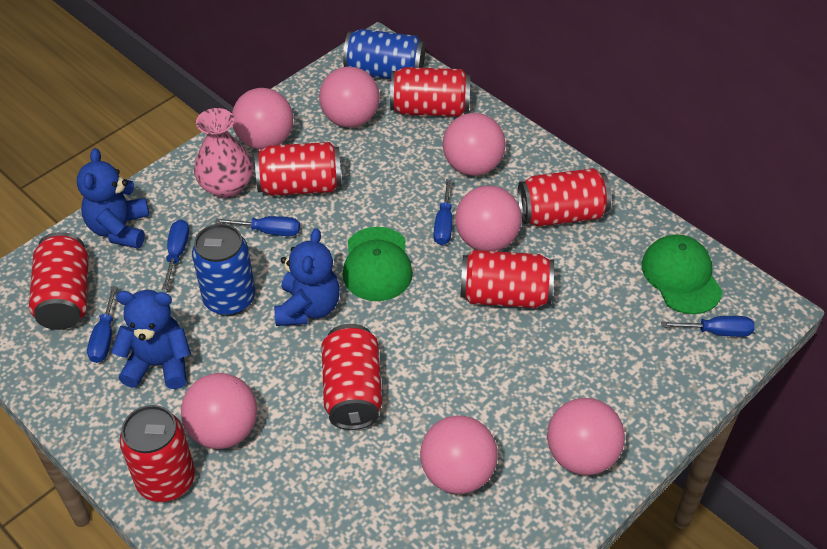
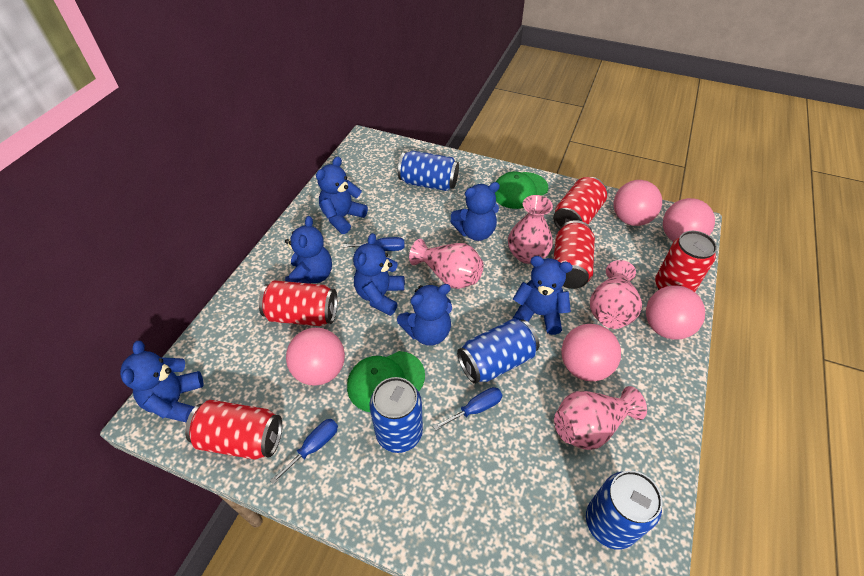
blue can: [192,224,255,316] [343,29,425,79] = 2 -> [370,377,423,453] [398,151,459,191] [457,318,539,384] [586,471,662,550] = 4
blue screwdriver: [87,286,117,363] [162,220,189,290] [215,216,300,236] [433,179,452,245] [661,316,755,337] = 5 -> [270,419,338,484] [343,237,405,251] [433,387,502,431] = 3
blue teddy bear: [77,148,149,249] [111,290,191,389] [274,228,340,326] = 3 -> [120,341,203,423] [285,216,332,284] [316,157,368,234] [353,233,405,316] [397,284,452,345] [450,182,500,241] [512,256,573,335] = 7
pink ball: [181,373,257,449] [232,88,293,150] [319,66,380,127] [420,415,498,494] [443,113,505,176] [455,186,522,251] [547,398,625,475] = 7 -> [286,328,345,386] [561,324,621,381] [614,180,662,226] [646,285,705,340] [663,198,715,242] = 5
pink vase: [194,108,253,198] = 1 -> [409,239,484,289] [508,195,553,264] [554,386,647,450] [590,260,642,329] = 4
red can: [29,232,89,330] [119,405,195,502] [255,142,342,196] [322,324,382,430] [390,67,470,117] [460,250,554,308] [518,168,611,227] = 7 -> [185,400,282,460] [259,280,337,326] [553,177,607,230] [554,220,595,289] [655,231,717,292] = 5

